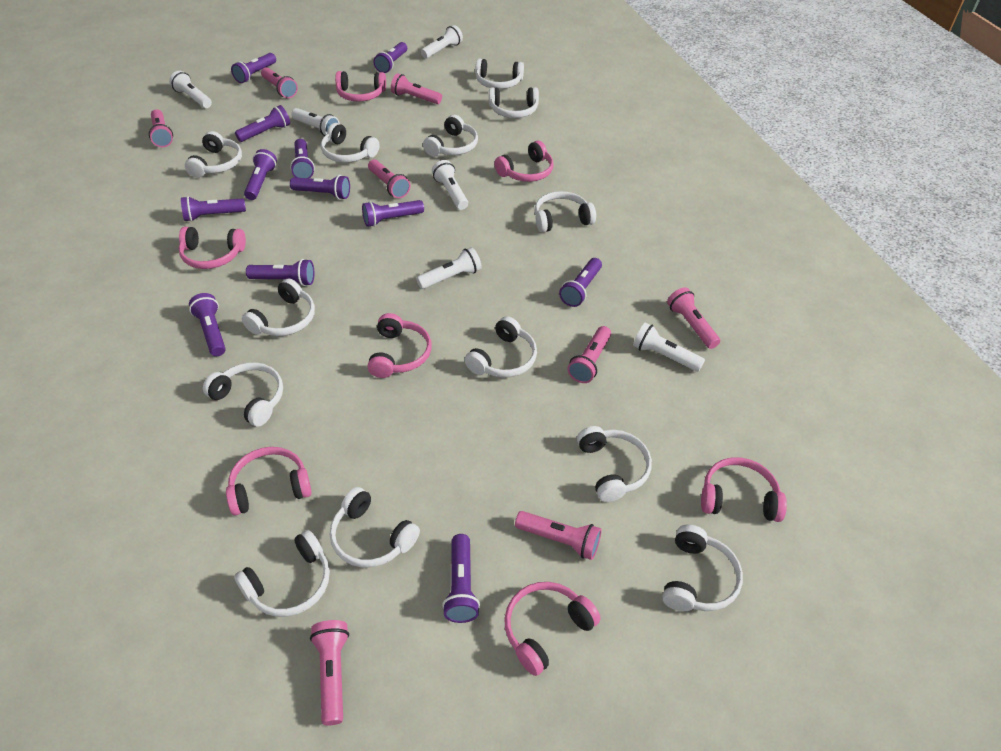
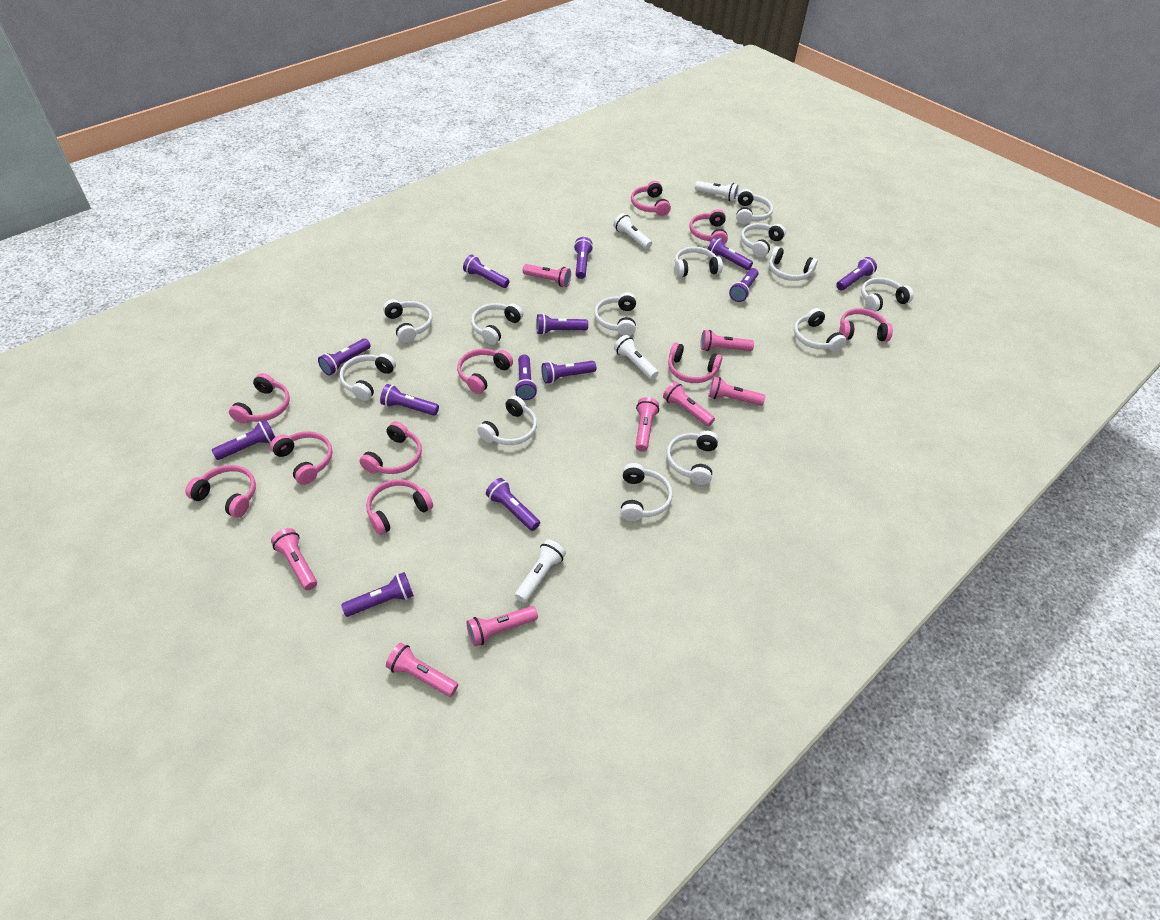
pink headphones: [178,227,246,269] [226,447,312,515] [335,71,386,102] [368,313,432,378] [494,140,554,182] [504,582,601,676] [701,457,787,522] = 7 -> [185,465,256,518] [229,373,290,423] [270,431,332,485] [359,421,422,474] [366,479,433,535] [457,349,513,394] [631,181,671,216] [668,342,722,383] [689,209,728,244] [839,308,893,342] = 10
purple flashlight: [181,196,246,222] [189,293,226,356] [231,53,276,83] [235,105,290,142] [244,149,277,200] [246,259,314,286] [290,139,315,178] [290,175,350,200] [362,200,424,227] [373,42,407,73] [442,534,480,623] [559,258,602,307] = 12 -> [212,420,275,460] [318,338,371,376] [341,572,414,617] [380,384,439,416] [463,255,510,288] [486,478,540,531] [514,355,537,400] [536,313,588,335] [541,361,596,384] [574,237,593,279] [708,237,753,270] [729,268,759,302] [836,257,877,290] = 13
white flashlight: [169,71,212,108] [291,108,340,136] [416,247,482,289] [421,25,463,59] [432,160,468,210] [633,322,705,372] = 6 -> [515,539,566,603] [613,213,652,249] [614,335,659,379] [695,181,739,201] = 4

